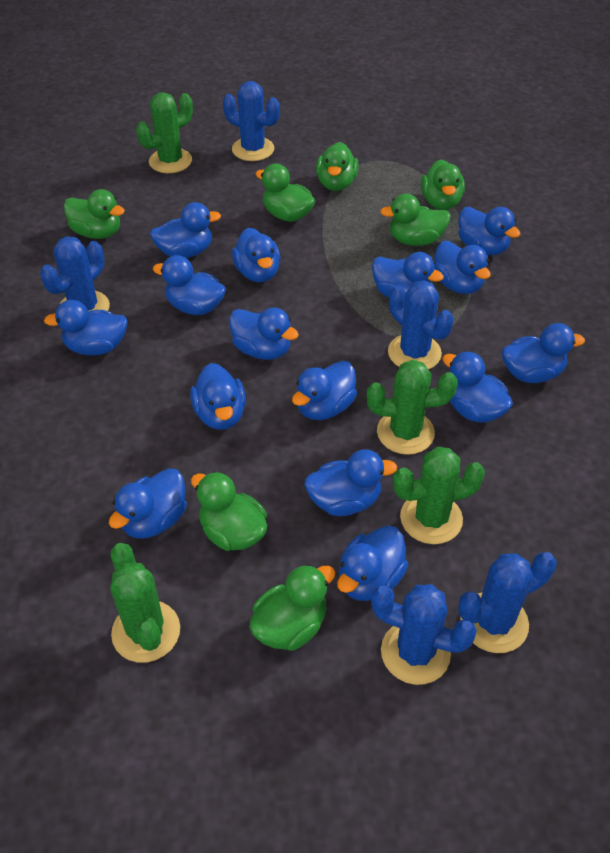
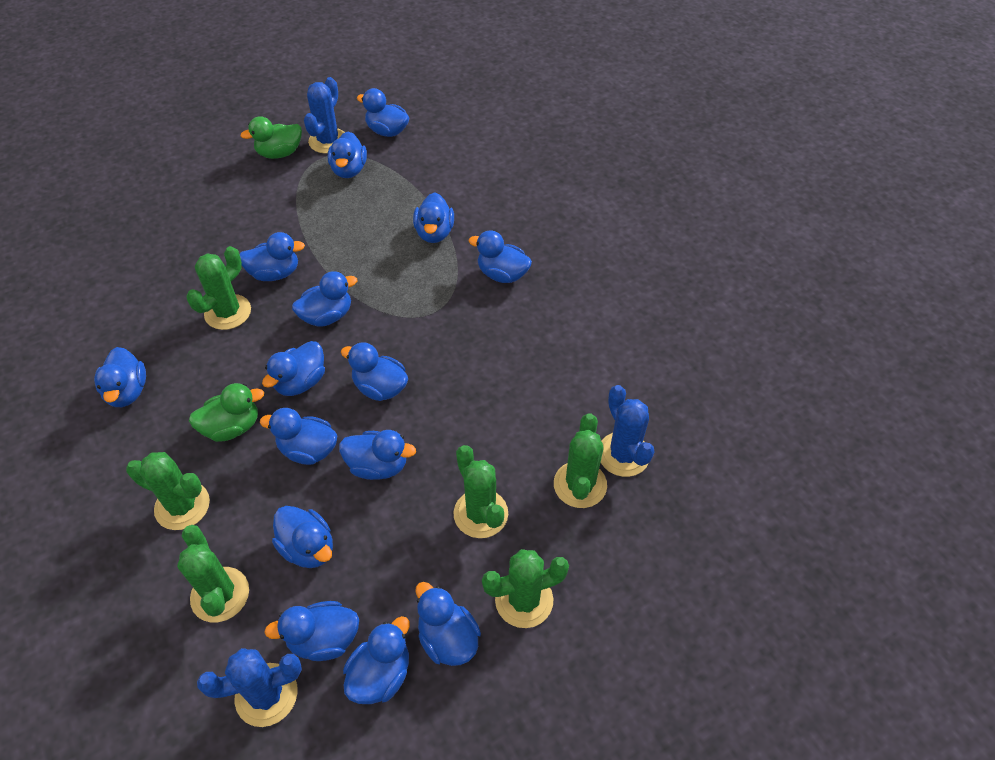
blue cactus: [40,236,110,311] [223,81,280,161] [371,584,477,685] [388,280,454,370] [458,552,556,653] = 5 -> [197,648,302,727] [304,77,345,154] [601,385,655,477] = 3
green cactus: [111,543,180,663] [136,92,193,173] [367,360,458,455] [393,447,485,544] = 4 -> [126,452,210,530] [177,525,249,622] [186,246,251,330] [454,445,508,538] [482,549,569,628] [554,413,607,508] = 6
green duck: [64,189,125,239] [191,471,267,551] [249,564,336,651] [256,163,315,222] [316,142,359,191] [380,194,451,246] [421,159,465,210] = 7 -> [189,383,264,442] [241,116,302,159] = 2

